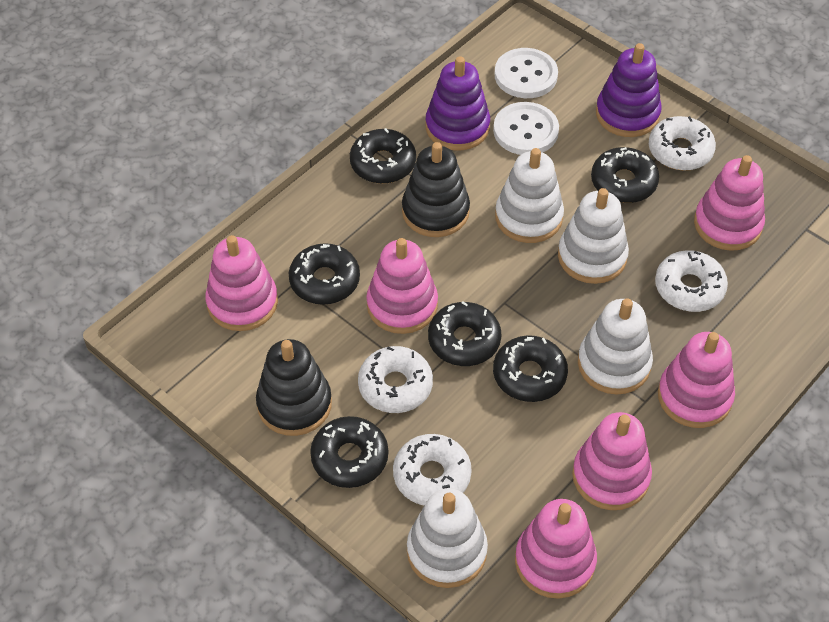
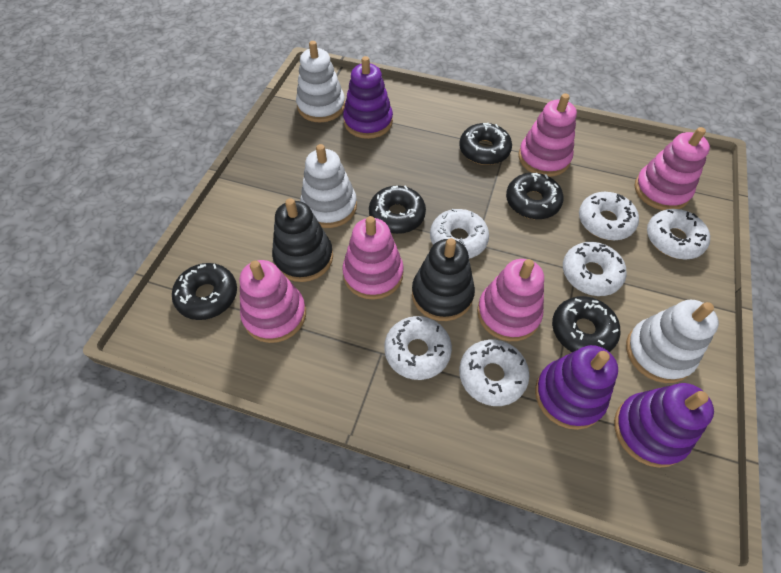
black donut: [289,243,360,305] [310,416,388,488] [350,128,416,184] [428,301,501,366] [493,335,568,402] [591,147,659,203] = 6 -> [172,263,237,320] [369,185,426,234] [459,123,512,165] [506,173,564,219] [552,296,620,352] = 5
pink stacking toy: [205,235,278,331] [366,238,438,334] [515,499,597,599] [572,412,652,510] [658,332,735,428] [694,155,765,251] = 6 -> [240,260,306,343] [342,216,404,300] [477,259,544,341] [518,94,577,177] [635,127,710,210] = 5
purple stacking toy: [426,56,490,150] [596,43,662,137] = 2 -> [343,56,393,139] [535,345,618,430] [614,383,714,468] = 3
white button: [493,102,559,155] [494,48,558,98] = 2 -> none = 0
white donut: [358,346,433,413] [393,434,471,506] [649,116,716,171] [655,250,728,312] = 4 -> [384,316,452,380] [430,209,489,259] [459,340,529,406] [563,242,627,296] [579,192,639,240] [647,209,710,260] = 6
white stacking toy: [407,488,488,588] [495,148,564,243] [558,188,629,284] [578,298,653,394] = 4 -> [296,41,345,122] [300,144,357,228] [626,300,719,383] = 3

